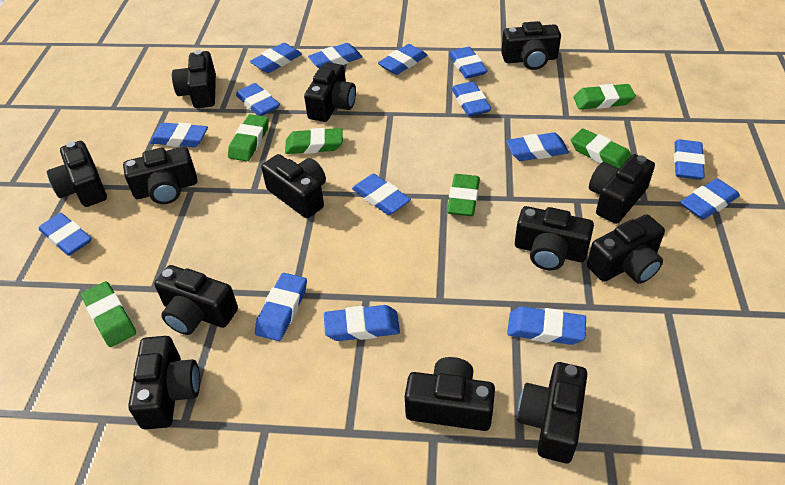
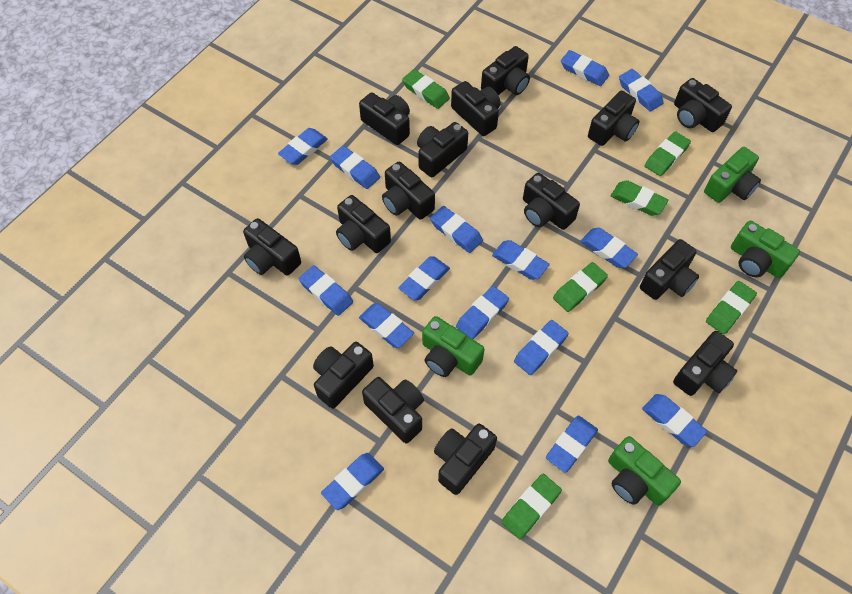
black camera: [47,141,107,207] [123,147,198,204] [128,336,200,430] [154,265,238,335] [172,50,216,108] [261,154,326,218] [304,62,356,122] [405,357,495,431] [501,21,561,70] [515,206,594,270] [517,362,587,463] [587,214,665,284] [589,154,655,224] = 13 -> [243,218,301,276] [313,342,374,409] [336,195,391,253] [359,92,410,145] [362,377,424,443] [382,161,435,220] [417,122,468,177] [434,423,497,495] [451,81,500,136] [481,46,530,95] [523,173,580,230] [588,91,639,146] [640,239,699,300] [673,331,737,396] [674,78,732,132] = 15
green camera: none = 0 -> [422,316,484,377] [608,436,681,506] [704,147,761,203] [731,221,800,278] = 4

